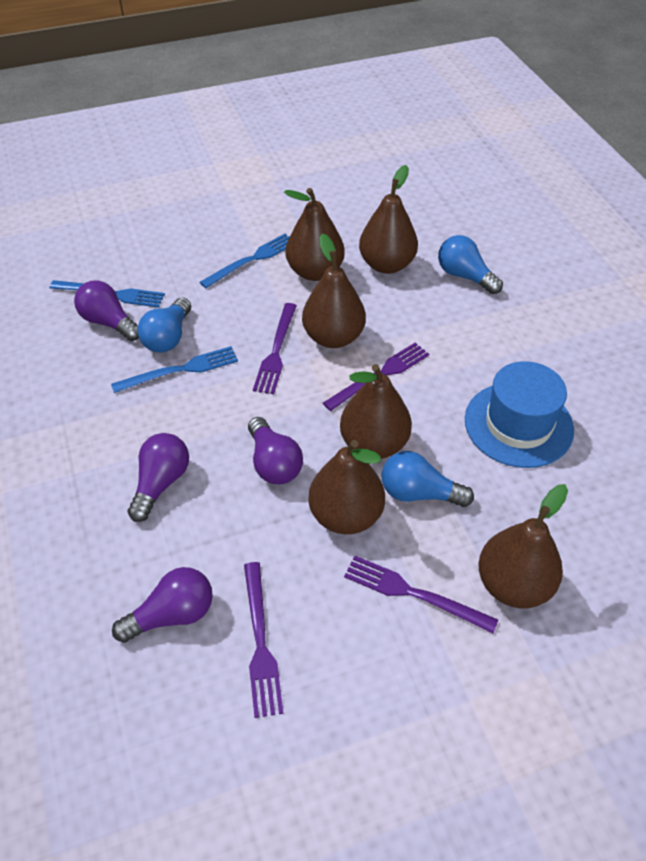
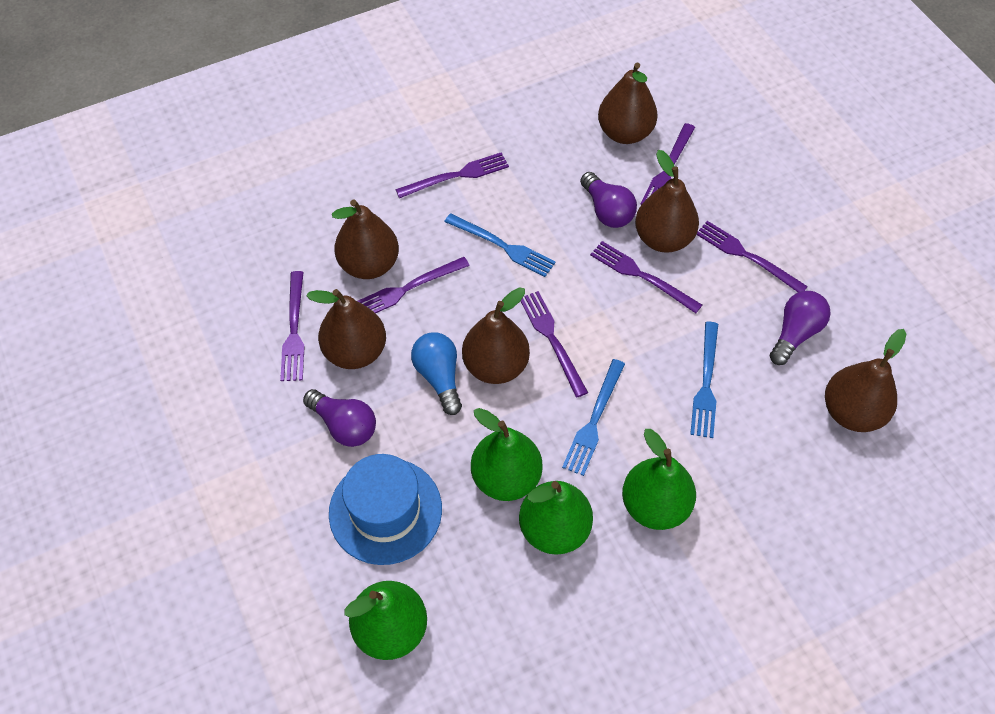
blue light bulb: [137,297,191,353] [381,451,474,507] [438,235,503,294] = 3 -> [411,332,462,415] = 1
green pear: none = 0 -> [344,581,427,660] [471,408,543,501] [519,481,593,555] [622,429,696,530] = 4
purple fork: [244,562,283,718] [253,303,297,394] [323,343,429,411] [344,556,498,633] = 4 -> [280,271,305,381] [358,257,470,314] [395,152,509,198] [520,291,588,397] [590,241,702,313] [640,123,695,205] [696,221,808,292] = 7
purple light bulb: [74,281,139,341] [112,567,213,643] [128,433,189,522] [248,417,303,484] = 4 -> [303,389,376,447] [580,172,637,228] [770,291,831,365] = 3

